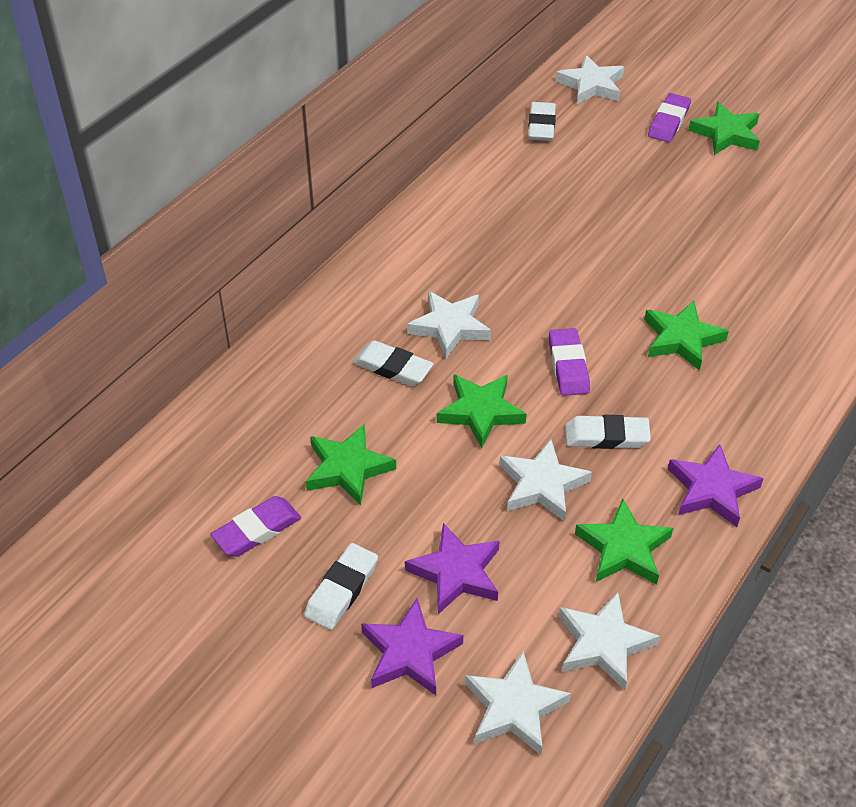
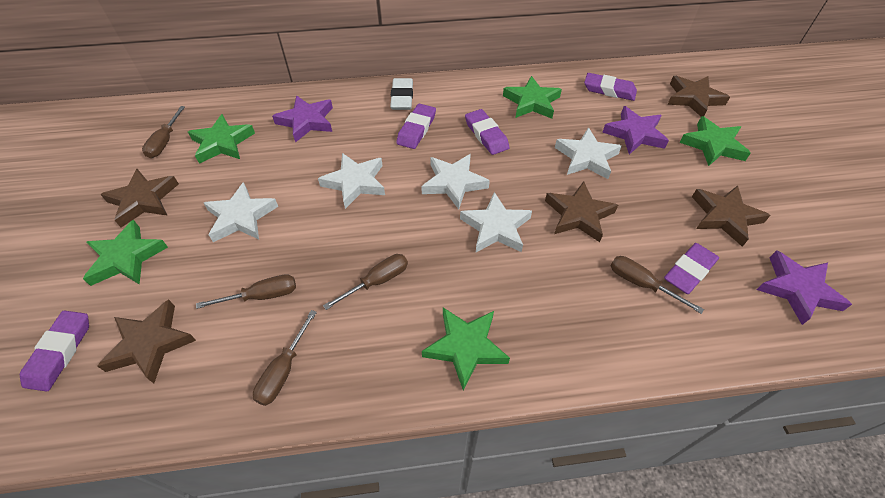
brown screwdriver: none = 0 -> [142,106,185,158] [196,274,296,309] [253,310,317,406] [323,254,408,310] [611,256,704,314] = 5
brown star: none = 0 -> [97,299,196,383] [100,169,179,228] [545,181,618,242] [667,76,730,117] [692,186,771,247] = 5
purple eraser: [211,496,301,557] [549,328,590,396] [648,93,691,142] = 3 -> [20,310,89,392] [396,104,436,149] [465,109,509,155] [584,73,637,101] [664,243,719,294] = 5
white eraser: [304,543,378,630] [353,340,434,386] [528,102,556,141] [565,415,651,449] = 4 -> [390,78,413,110] = 1

